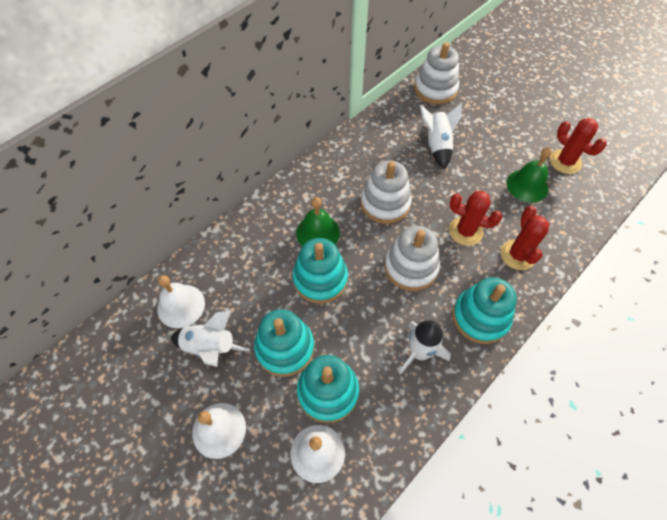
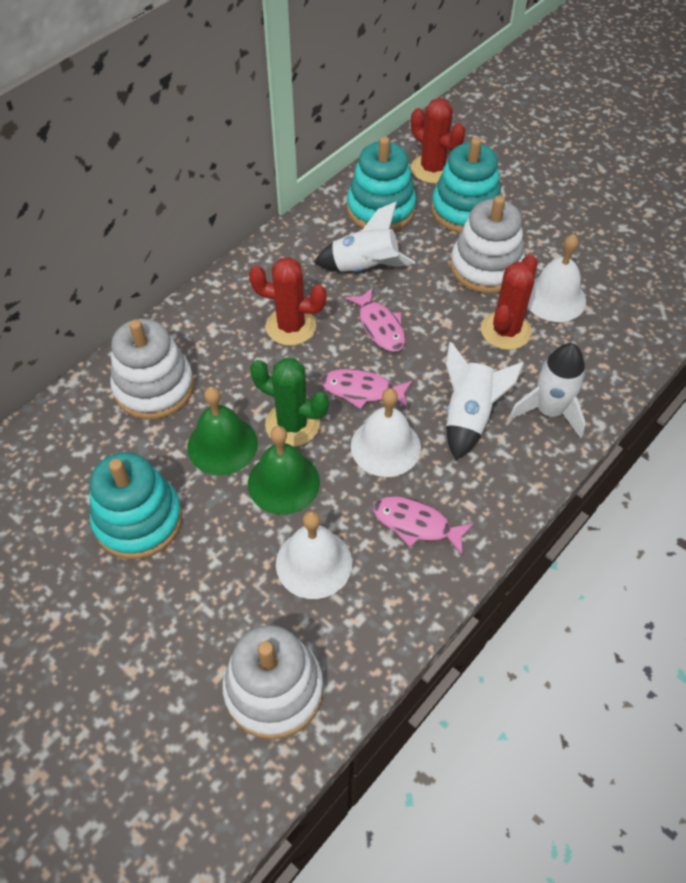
green cactus: none = 0 -> [250,358,329,447] = 1
pink fish: none = 0 -> [321,369,413,409] [345,288,405,352] [373,496,474,555] = 3
turquoise stacking toy: [254,309,314,377] [293,238,348,304] [297,355,359,423] [452,277,517,344] = 4 -> [90,452,183,559] [347,136,416,231] [431,138,501,233] = 3

